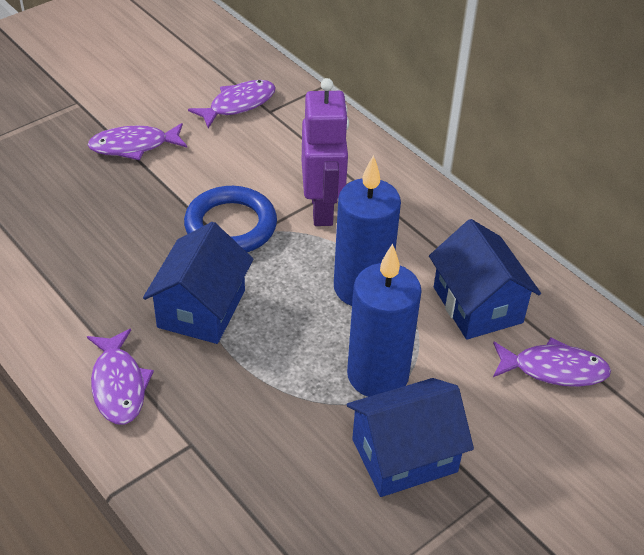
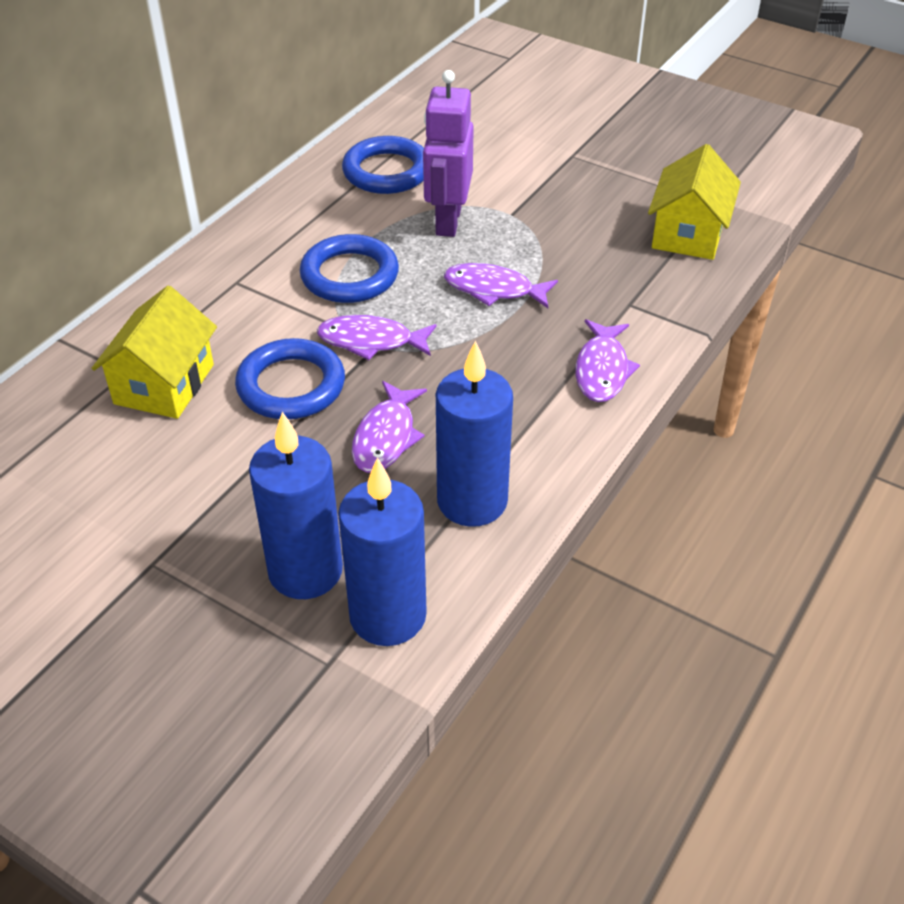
blue candle: [334,155,401,306] [347,243,422,397] = 2 -> [249,412,343,599] [338,457,427,646] [436,340,513,527] = 3
blue house: [143,222,253,344] [347,378,474,497] [429,219,541,340] = 3 -> none = 0
blue ring: [184,186,277,252] = 1 -> [235,338,345,419] [300,234,399,303] [342,136,424,194] = 3
yellow house: none = 0 -> [92,286,217,419] [648,144,741,260] = 2

